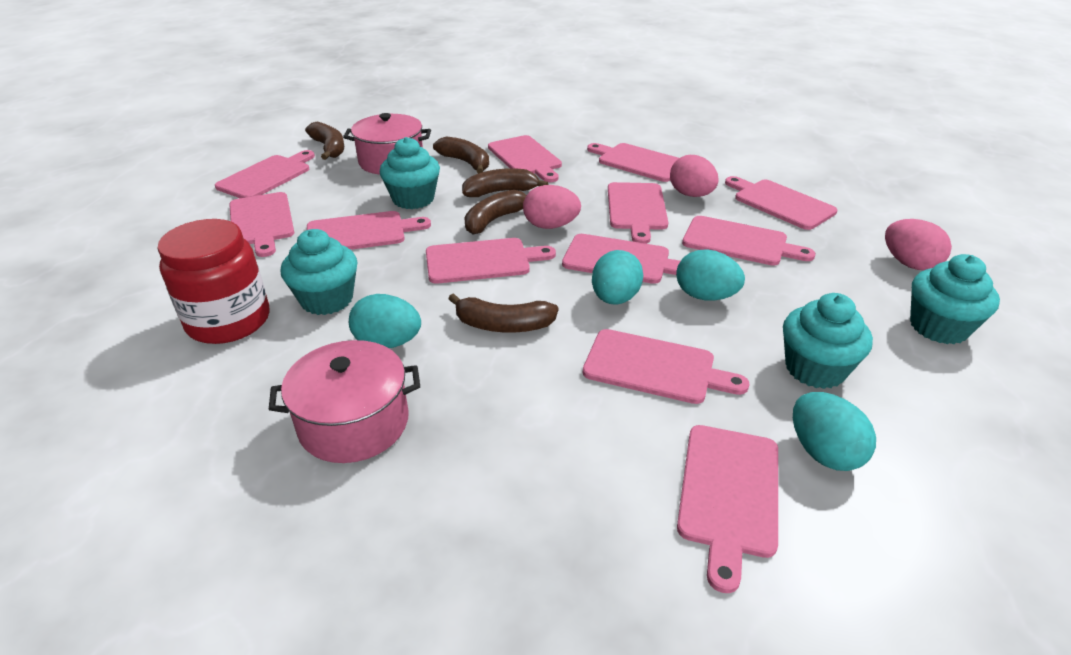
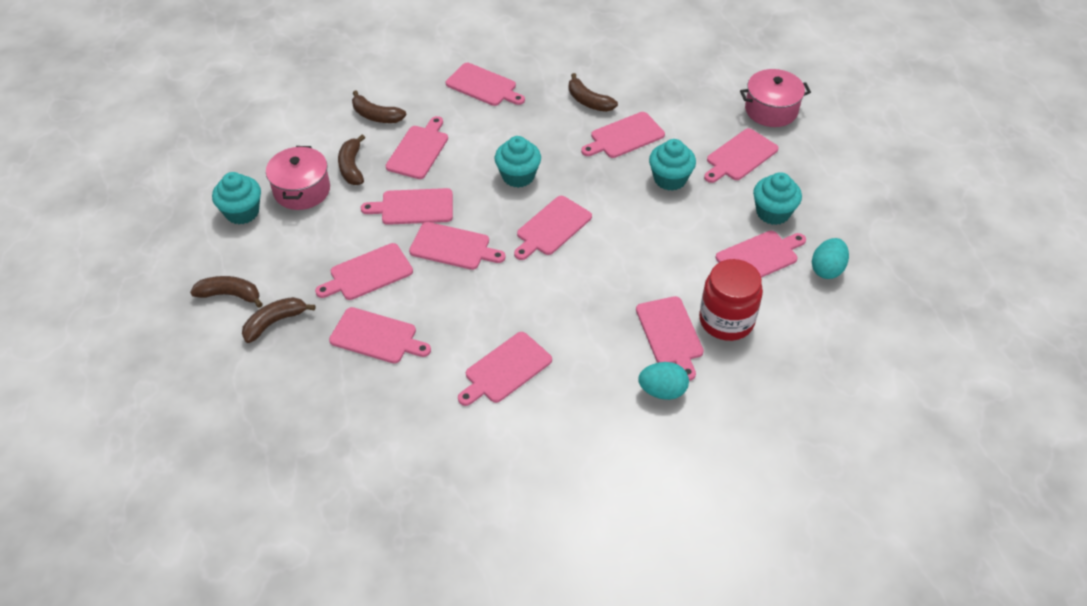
pink egg: [523,185,581,229] [670,155,719,197] [885,219,952,270] = 3 -> none = 0
turquoise egg: [349,294,421,348] [592,250,643,305] [676,249,745,301] [793,392,876,471] = 4 -> [638,362,689,400] [812,238,849,279] = 2

